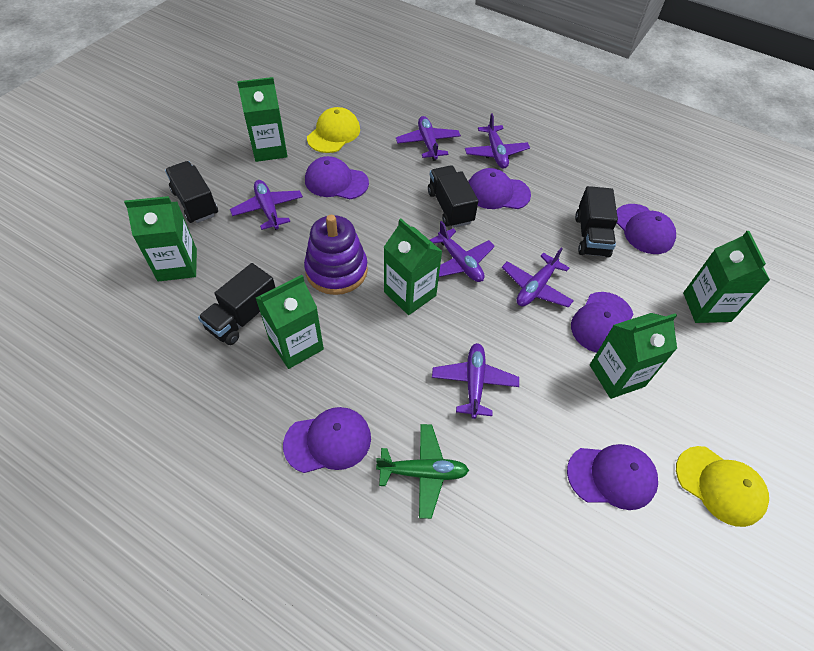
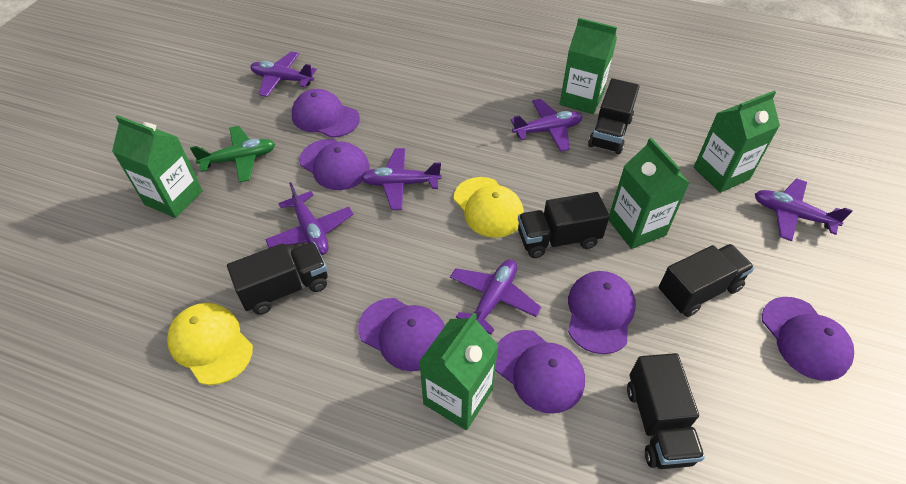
black truck: [165,161,218,223] [198,263,276,345] [428,165,478,228] [575,186,618,258] = 4 -> [227,242,328,315] [518,192,610,258] [588,79,640,154] [627,353,705,469] [659,244,754,317] = 5
green carton: [124,196,197,282] [237,77,288,162] [256,275,324,369] [384,218,443,315] [590,313,677,399] [683,231,770,323] = 6 -> [112,115,203,218] [419,313,499,430] [560,18,617,114] [609,138,690,249] [694,91,780,193] = 5
purple stacking toy: [304,215,368,295] = 1 -> none = 0

